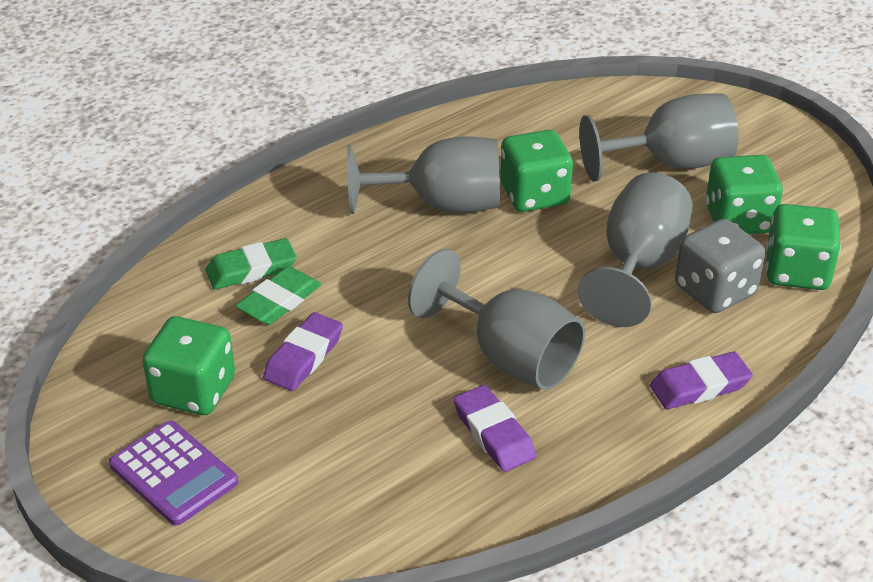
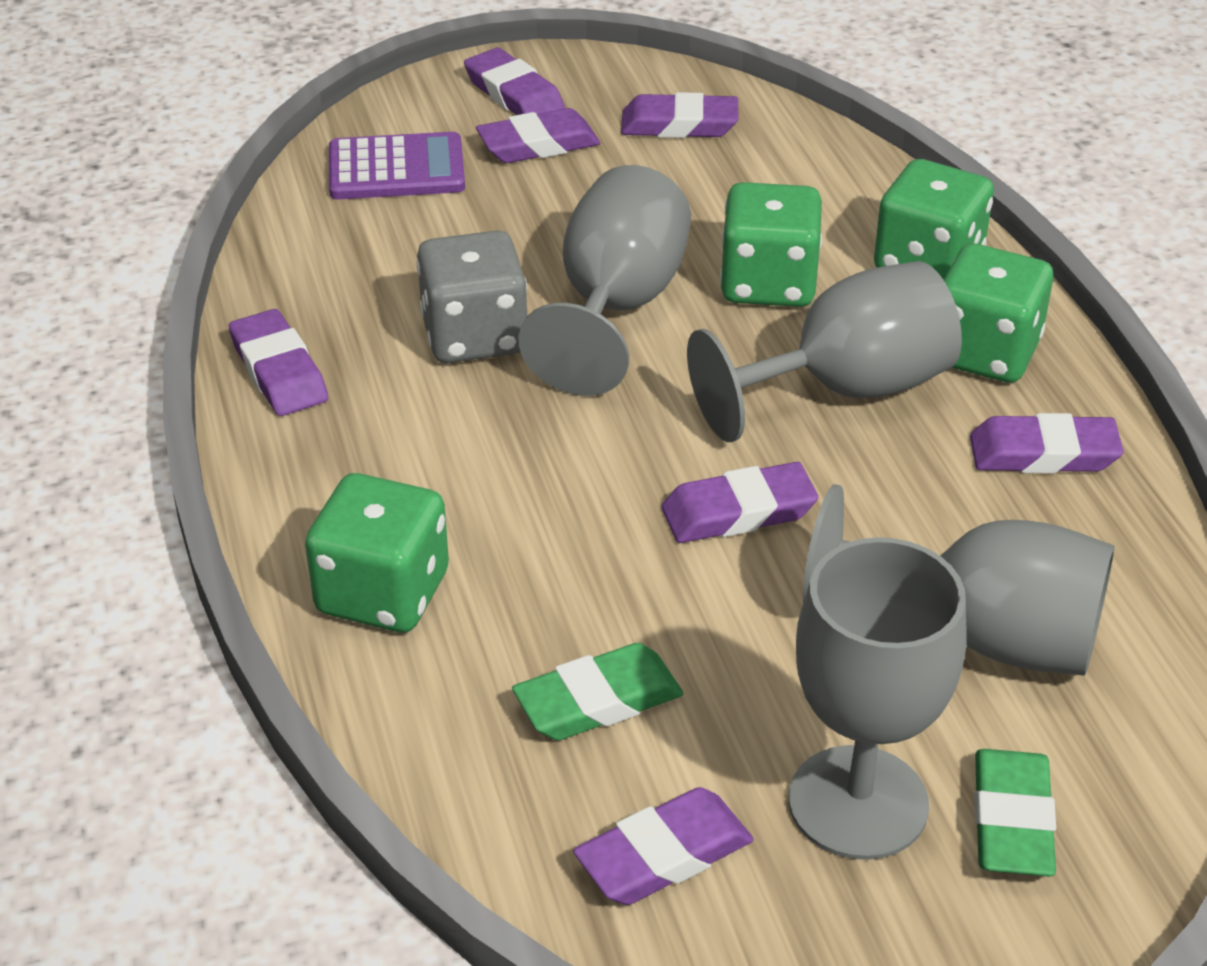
purple eraser: [263,312,343,391] [453,385,536,472] [650,352,753,409] = 3 -> [229,309,328,416] [464,48,565,115] [476,108,600,163] [573,787,753,905] [621,92,738,138] [662,462,818,543] [970,413,1124,473] = 7

